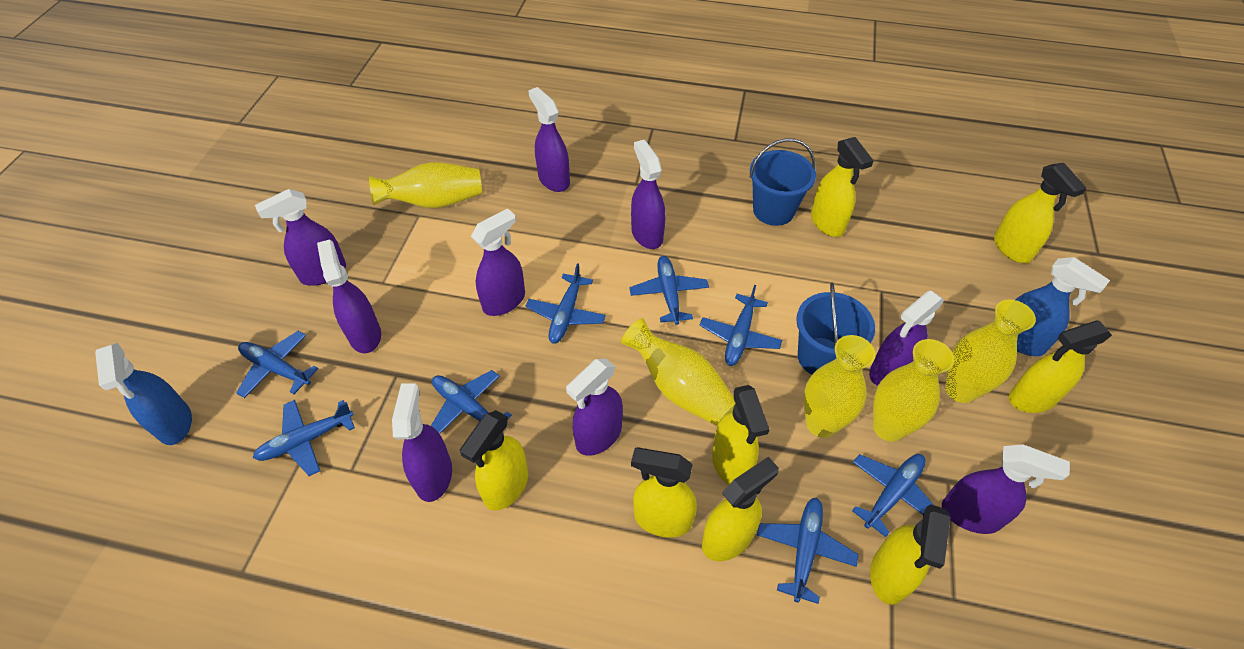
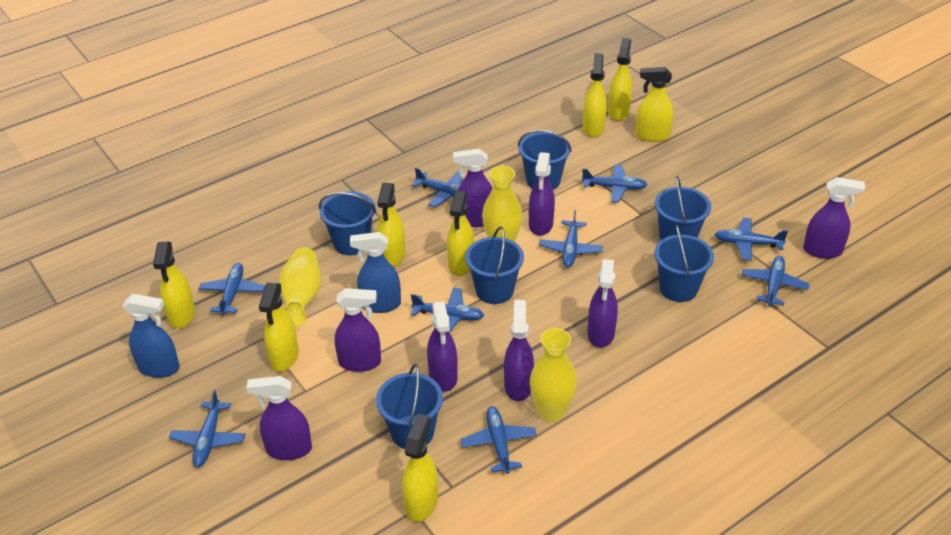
blue bucket: [750,138,816,226] [796,282,875,375] = 2 -> [319,191,376,255] [376,364,443,449] [465,226,524,304] [518,130,572,190] [654,225,714,302] [655,176,711,241] = 6
blue plane: [236,331,319,398] [253,400,355,476] [431,370,512,434] [525,263,606,344] [629,256,709,325] [699,285,782,366] [757,497,859,604] [852,454,933,537] = 8 -> [169,390,245,467] [199,263,265,315] [411,287,484,333] [412,168,462,208] [460,406,537,474] [539,210,603,268] [582,164,647,203] [714,218,788,261] [741,256,809,306] = 9
purple spray bottle: [255,189,346,286] [317,239,381,353] [392,383,452,502] [471,208,525,316] [528,87,570,192] [566,358,623,456] [631,140,666,249] [869,291,944,386] [942,444,1070,534] = 9 -> [246,376,312,460] [334,288,381,372] [427,301,458,392] [453,149,492,227] [504,300,534,401] [529,152,555,236] [588,259,618,348] [803,177,865,259] = 8
yellow vase: [369,162,482,208] [621,318,735,426] [804,335,876,438] [873,339,954,442] [945,299,1036,403] = 5 -> [279,247,321,327] [482,166,522,242] [530,328,577,422] = 3

